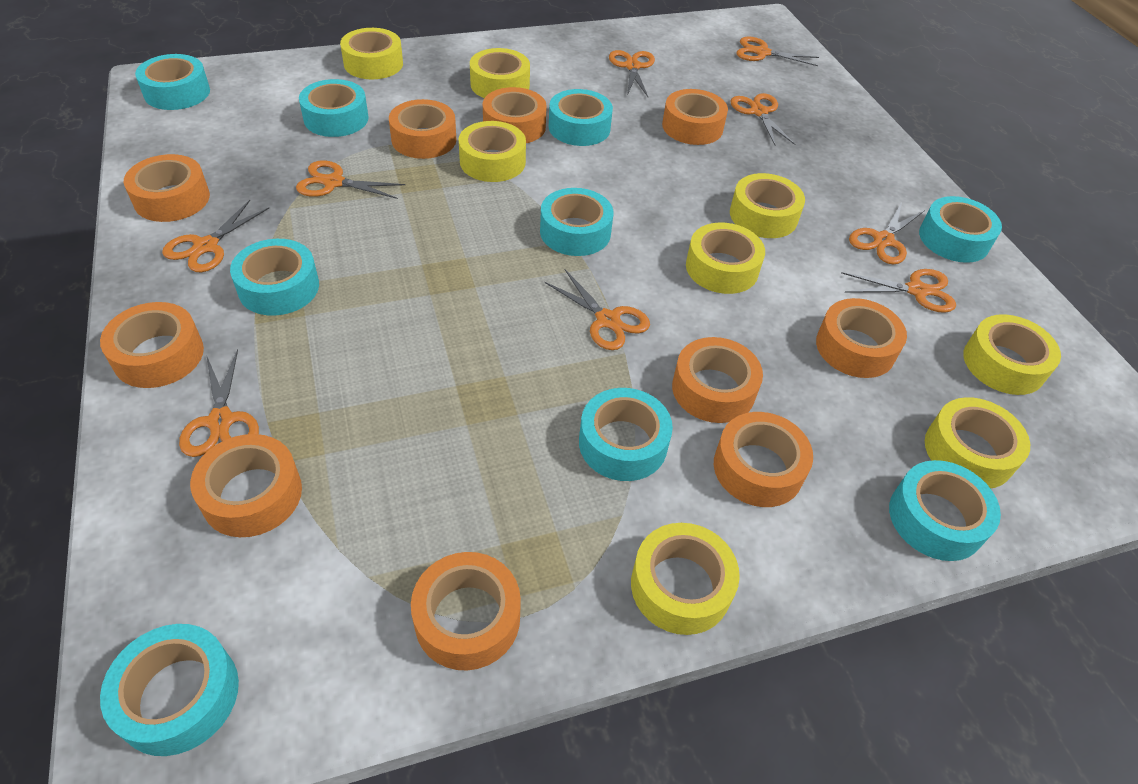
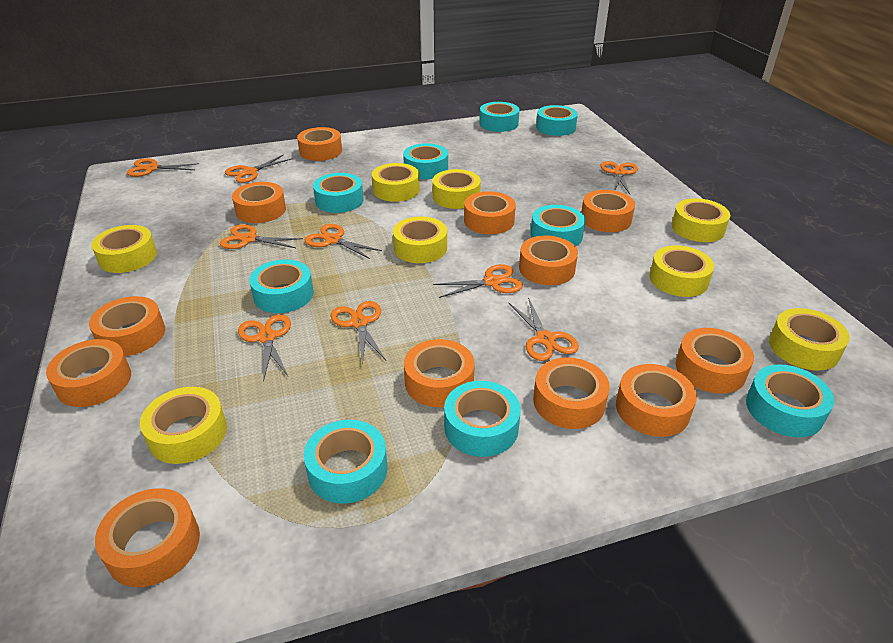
orange tape: [100,302,204,388] [124,154,210,222] [190,434,302,537] [389,99,457,159] [411,552,521,671] [483,87,547,143] [662,89,728,145] [672,337,763,423] [714,412,813,507] [816,298,907,378] = 10 -> [46,339,131,407] [89,296,165,356] [95,488,200,587] [232,182,286,223] [297,127,342,161] [404,339,475,407] [464,191,516,234] [519,235,578,285] [533,357,610,429] [581,190,635,232] [616,364,697,437] [676,328,754,394] = 12

